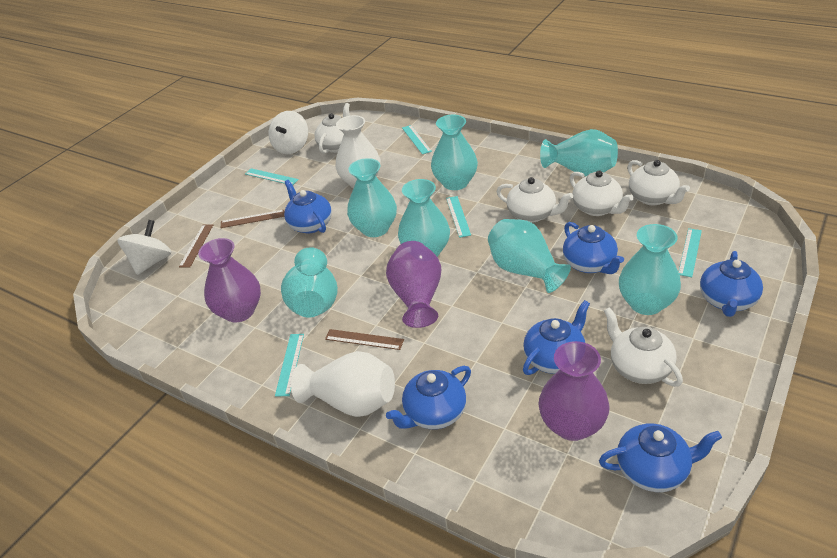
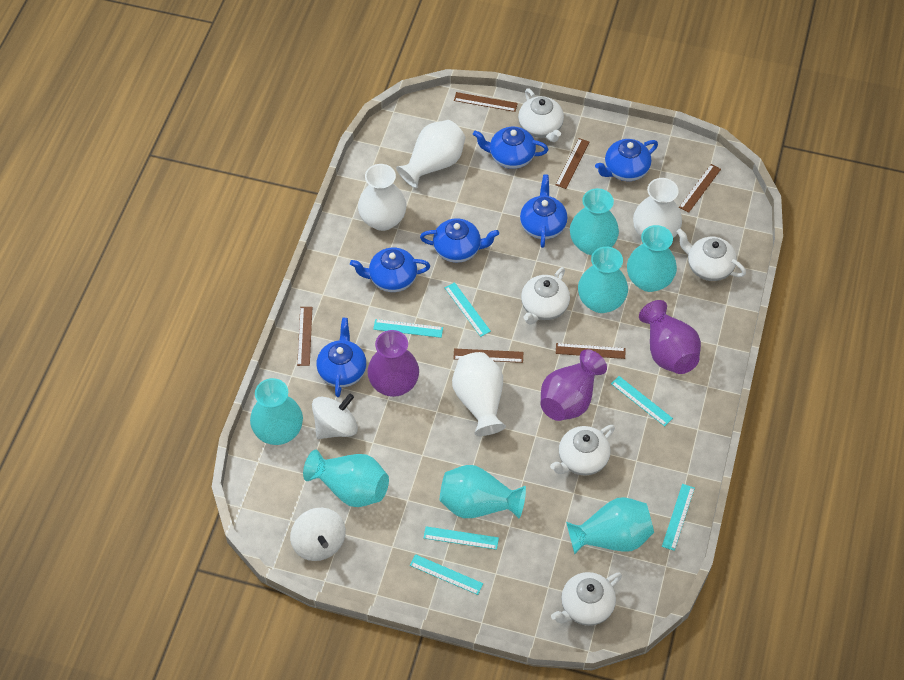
brown ruler: [179,225,213,268] [221,210,285,228] [325,329,404,350] = 3 -> [297,307,312,366] [453,348,523,363] [454,92,518,112] [556,138,589,189] [556,343,626,359] [679,164,721,213] = 6
turquoise ruler: [245,168,299,185] [275,334,304,397] [402,125,432,154] [446,196,471,238] [678,228,702,277] = 5 -> [373,319,443,338] [410,554,483,595] [424,526,499,550] [445,282,491,337] [611,376,673,426] [662,484,695,551] = 6
white vase: [291,351,395,417] [336,115,381,188] = 2 -> [358,164,406,231] [396,120,465,188] [452,352,506,436] [633,178,682,238] = 4

